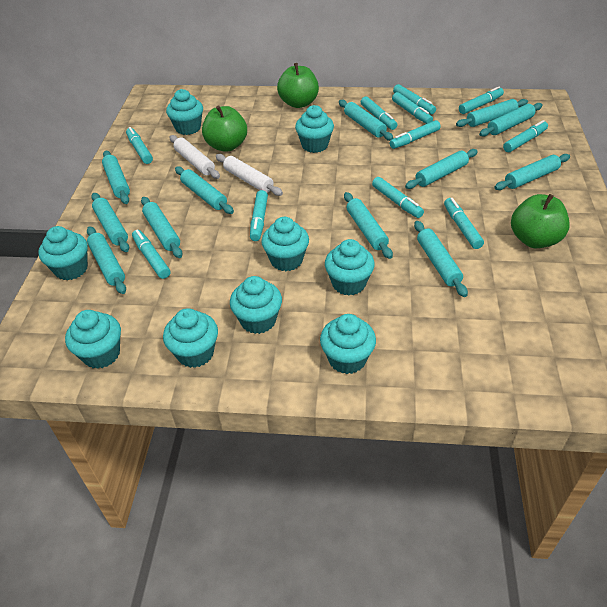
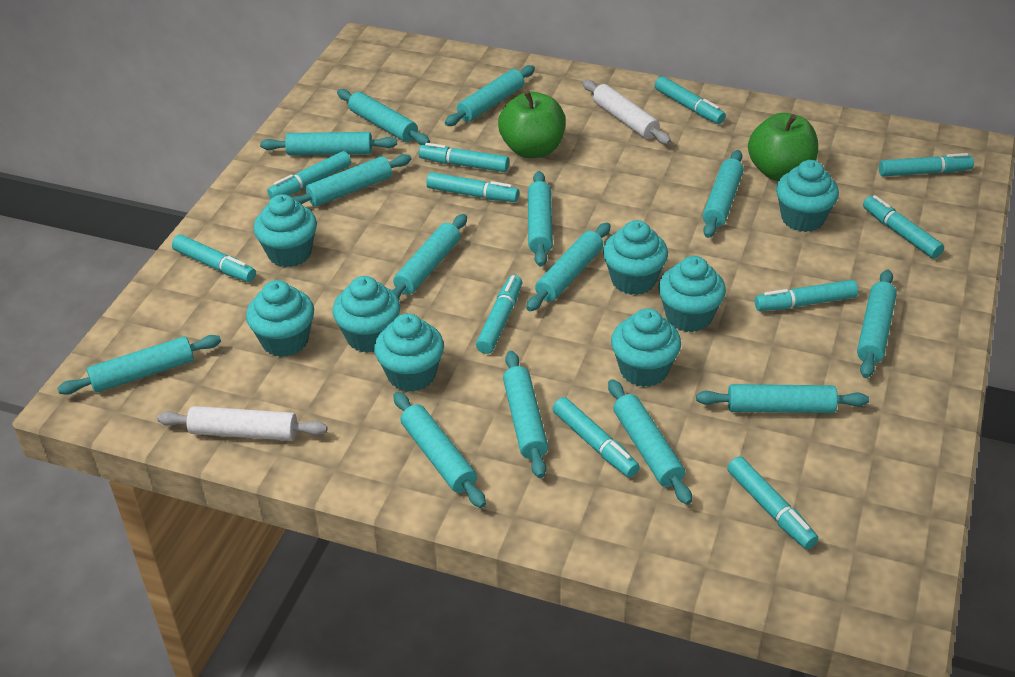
green apple: [202,105,247,152] [277,63,319,108] [511,194,570,248] = 3 -> [498,91,566,158] [748,113,818,181] = 2
turquoise cupcake: [38,226,88,280] [65,310,121,369] [163,308,218,368] [166,89,203,135] [230,276,282,334] [261,217,309,271] [295,105,334,153] [320,314,376,374] [325,239,375,295] = 9 -> [246,280,314,357] [253,194,317,267] [332,276,400,353] [374,313,444,392] [603,220,668,295] [611,308,681,387] [658,256,726,332] [776,160,839,232] = 8
turquoise rolling pin: [87,226,126,294] [92,193,129,252] [102,151,130,204] [141,197,182,258] [175,166,234,214] [339,100,393,141] [344,192,393,259] [405,149,478,189] [414,221,468,297] [456,99,528,127] [479,103,543,137] [494,154,570,190] = 12 -> [57,335,221,395] [260,132,397,155] [292,154,411,207] [337,89,430,145] [392,214,467,300] [393,392,486,508] [445,65,535,126] [503,351,548,478] [526,223,611,311] [528,171,553,267] [608,379,692,505] [696,384,869,413] [703,150,744,238] [857,270,897,378] = 14

